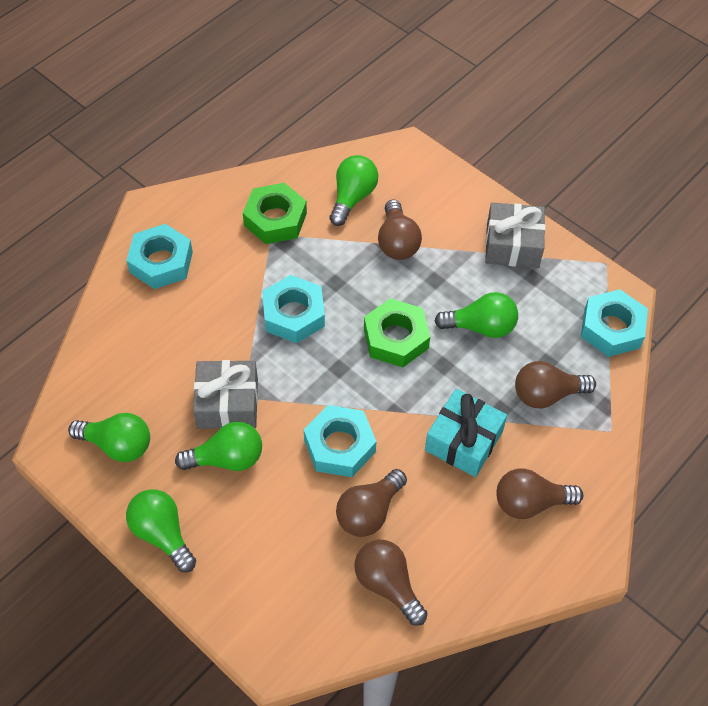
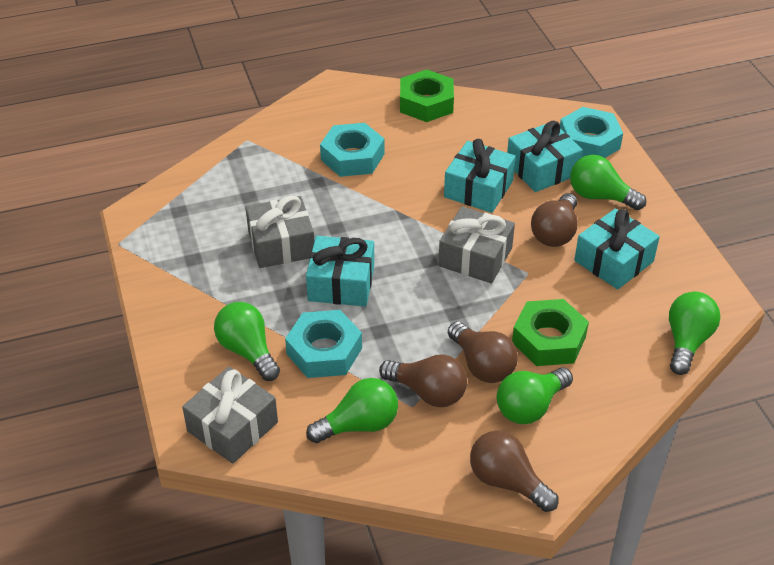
brown light bulb: [336,469,407,537] [354,540,428,626] [378,200,422,260] [496,468,583,519] [515,361,596,408] = 5 -> [379,354,467,407] [448,321,518,383] [470,430,559,512] [531,193,578,247] = 4
grey gift: [193,360,258,429] [485,202,545,268] = 2 -> [182,367,278,464] [245,195,314,268] [438,206,515,284] = 3
turquoise gift: [425,389,507,477] = 1 -> [306,236,374,307] [444,139,516,213] [507,121,583,192] [574,208,660,290] = 4
turquoise nut: [126,224,193,289] [262,275,325,343] [304,405,377,477] [581,289,648,357] = 4 -> [285,310,362,378] [320,123,385,177] [560,107,623,158] = 3

